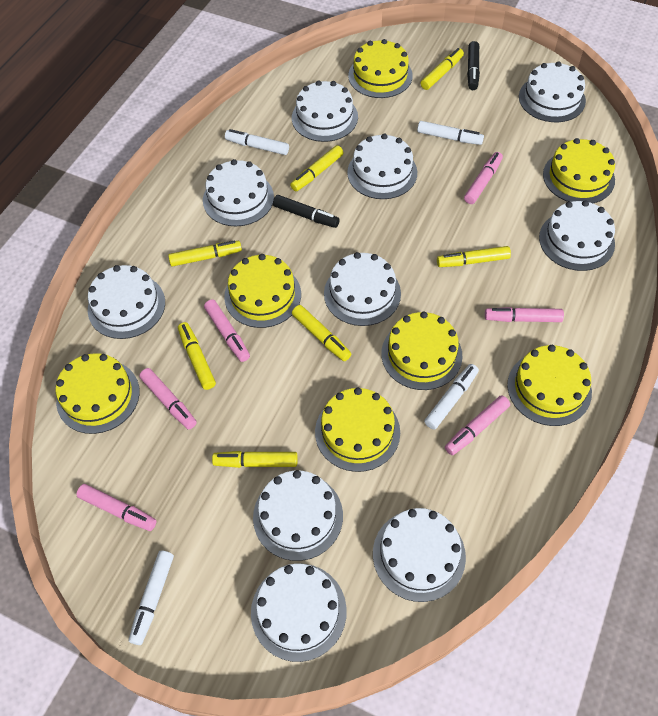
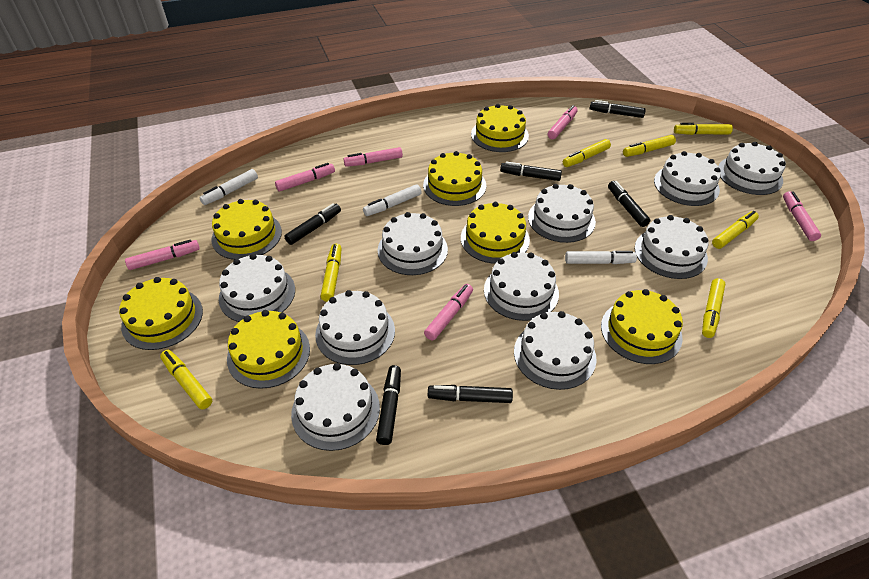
black marker: [273,195,340,228] [467,41,480,90] = 2 -> [284,203,341,245] [376,365,401,445] [428,385,513,403] [500,161,562,181] [589,100,646,118] [608,181,650,227] = 6
white marker: [129,551,174,645] [225,129,289,155] [417,121,484,145] [424,364,479,430] = 4 -> [200,169,258,205] [363,184,421,216] [565,251,637,264] = 3

